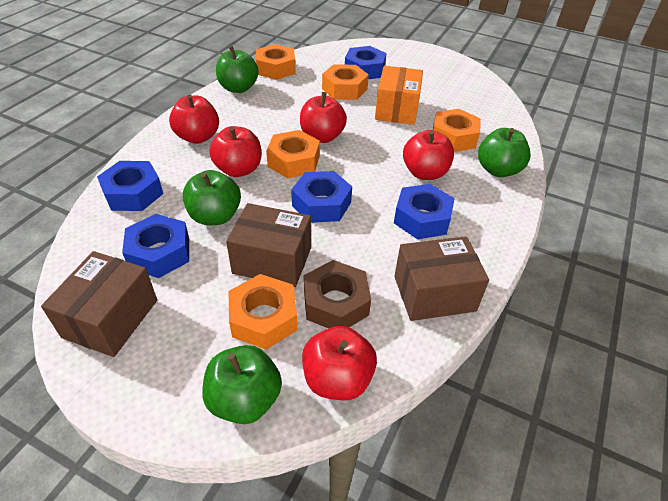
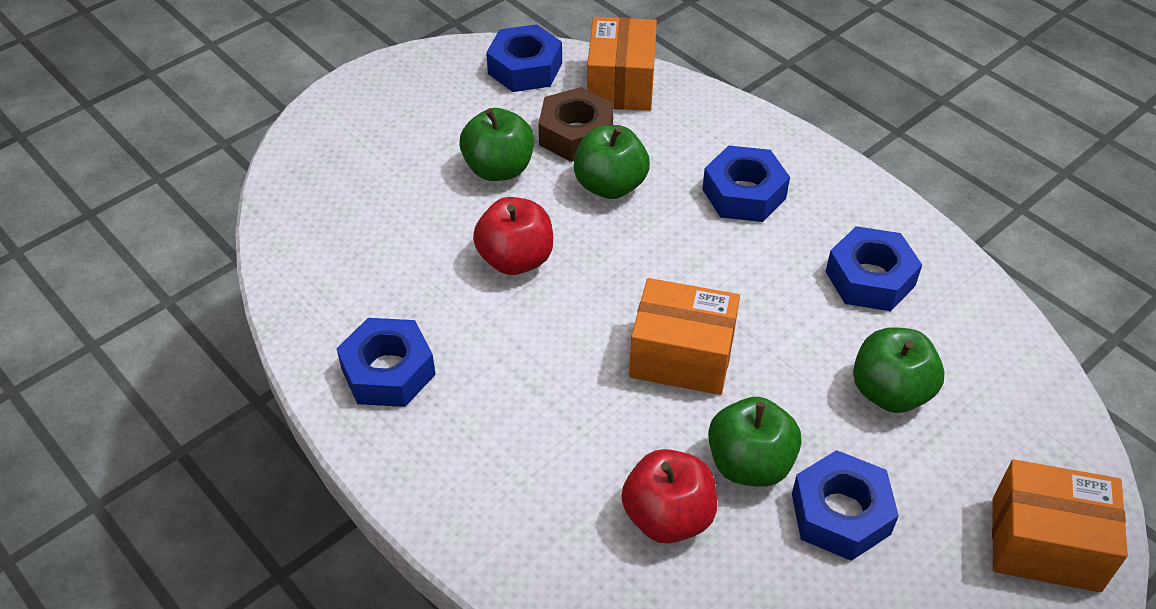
brown box: [41,251,157,357] [226,203,311,287] [394,236,489,321] = 3 -> none = 0
orange box: [375,66,423,125] = 1 -> [587,17,657,111] [629,278,740,395] [992,459,1128,592] = 3
orange nut: [229,274,298,350] [256,44,295,80] [266,130,320,178] [322,64,369,100] [433,109,481,152] = 5 -> none = 0
red apple: [169,95,219,144] [209,126,261,177] [300,92,347,143] [302,326,377,400] [403,130,454,180] = 5 -> [473,197,553,275] [622,449,717,544] = 2

